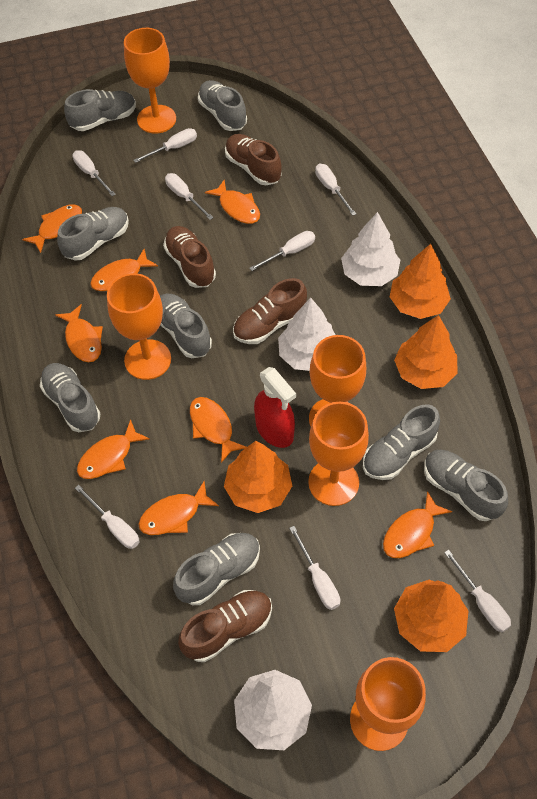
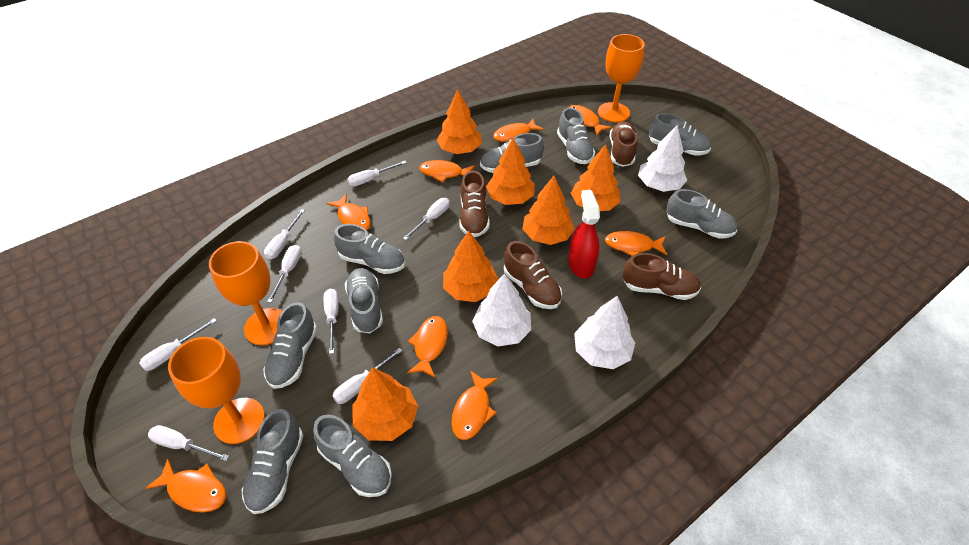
grey shoe: [40,363,100,432] [57,207,129,261] [64,89,136,131] [160,294,212,358] [173,533,260,605] [198,80,247,131] [363,404,440,480] [424,450,508,521] = 8 -> [242,409,303,514] [263,302,317,389] [313,415,392,497] [334,224,405,274] [345,268,383,333] [480,133,544,173] [557,108,595,164] [649,113,711,156] [666,189,737,239] = 9
orange goblet: [107,273,171,380] [124,28,176,133] [308,402,369,506] [309,335,366,426] [350,657,426,751] = 5 -> [168,337,265,444] [209,241,282,345] [598,34,644,123] = 3
orange tree: [224,441,292,513] [390,244,451,319] [394,315,458,389] [394,580,469,652] = 4 -> [352,367,418,441] [437,90,482,154] [443,231,499,302] [486,138,535,205] [522,176,575,245] [571,144,620,211] = 6

